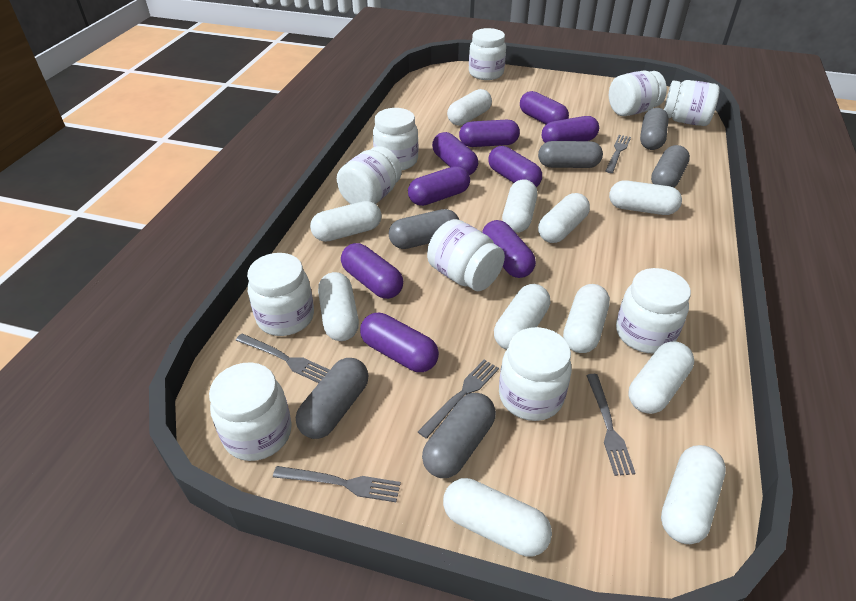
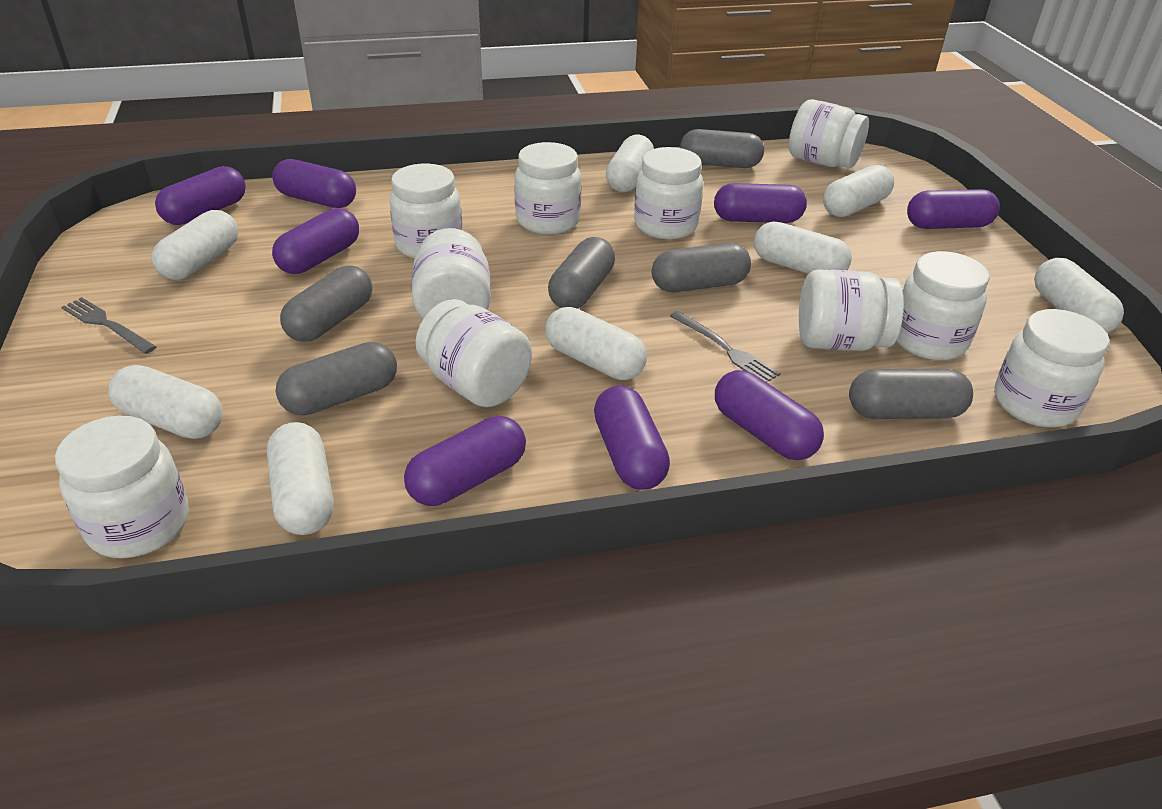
grey fork: [235,334,330,383] [273,466,401,502] [418,359,499,439] [586,374,636,476] [605,135,631,173] = 5 -> [61,297,156,354] [670,311,781,382] = 2
purple capsule: [341,243,403,299] [360,313,439,372] [408,166,470,206] [432,132,478,175] [459,120,520,147] [482,220,536,278] [488,146,542,187] [520,91,569,124] [542,116,599,143] = 9 -> [155,166,246,225] [272,159,356,208] [272,208,359,274] [404,416,526,506] [594,386,670,490] [714,183,807,223] [715,370,824,460] [907,189,1000,229] = 8
white capsule: [310,201,381,242] [318,272,359,341] [443,478,552,557] [447,89,492,126] [494,284,550,350] [502,179,537,233] [538,193,590,243] [563,284,610,353] [609,180,682,215] [629,341,694,414] [661,445,726,544] = 11 -> [108,365,223,439] [151,210,238,280] [267,422,333,535] [545,307,647,380] [606,135,654,192] [754,221,852,274] [823,165,894,217] [1034,258,1124,333] = 8

